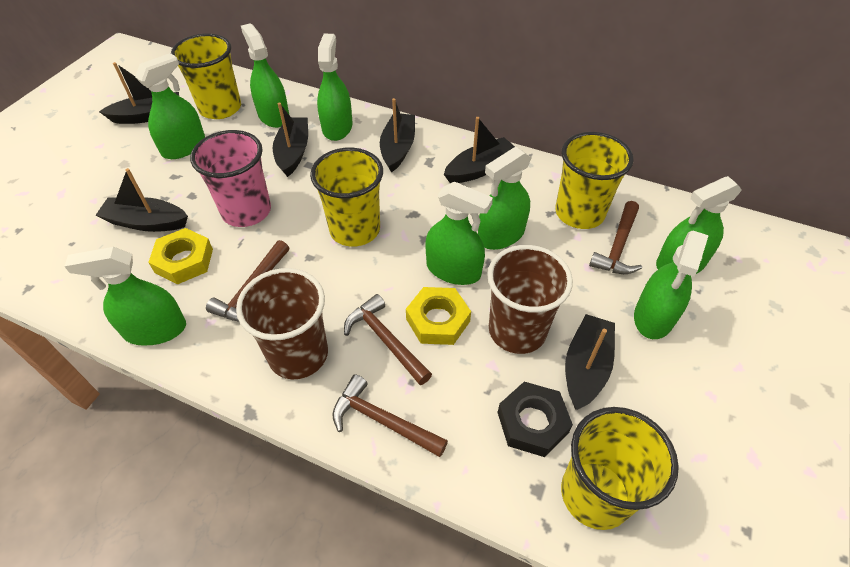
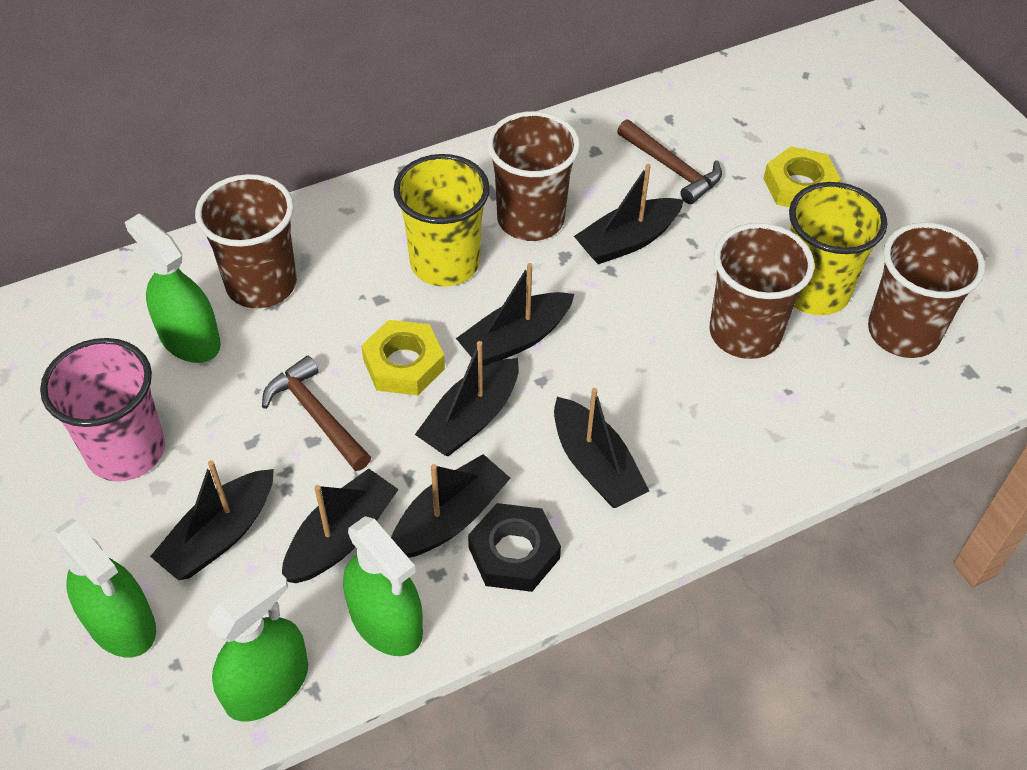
black boat: [96,168,188,232] [99,62,179,124] [273,103,308,177] [380,98,415,172] [444,117,515,183] [565,314,615,410] = 6 -> [150,460,274,580] [282,469,399,583] [391,454,510,558] [415,341,519,456] [456,263,574,367] [554,388,649,508] [574,164,684,264] = 7
brown cup: [236,268,328,379] [487,245,573,354] = 2 -> [195,174,297,308] [487,111,580,241] [709,223,814,359] [868,222,985,358] = 4
brown hammer: [206,240,289,322] [332,374,448,457] [344,294,432,385] [589,201,642,274] = 4 -> [262,356,371,471] [617,119,722,204] = 2
green spray bottle: [64,247,186,346] [135,53,205,159] [241,23,289,128] [317,34,353,141] [425,181,493,285] [478,147,531,250] [634,231,709,339] [656,176,742,274] = 8 -> [53,518,156,657] [125,214,221,363] [207,565,308,722] [343,516,423,656] = 4
yellow cup: [171,34,241,119] [310,148,383,247] [555,132,634,229] [561,407,679,530] = 4 -> [393,154,490,287] [789,182,887,315] = 2

